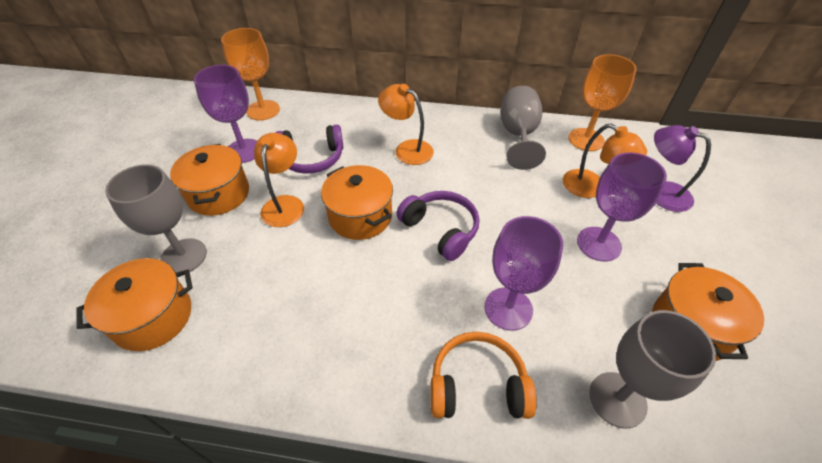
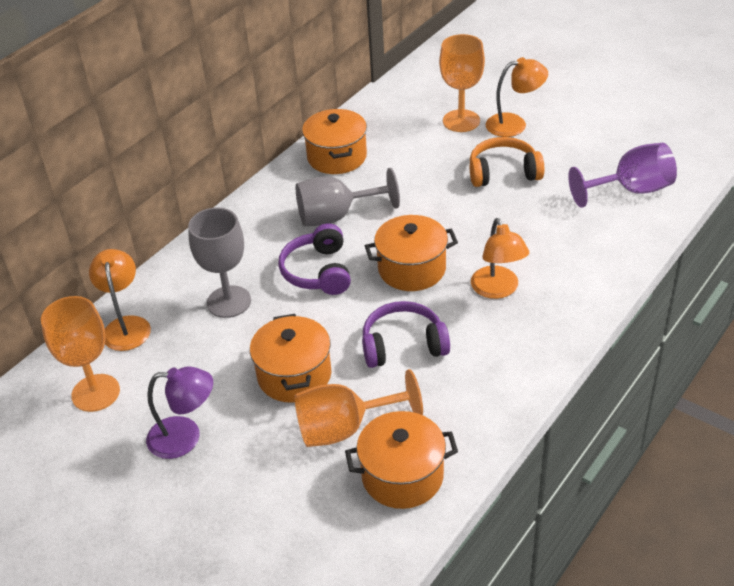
grey goblet: [105,164,207,273] [501,86,546,170] [589,310,716,428] = 3 -> [188,208,251,318] [296,168,400,226] = 2
orange goblet: [221,28,280,120] [569,54,637,151] = 2 -> [41,296,120,412] [294,369,423,447] [439,34,485,132] = 3
purple goblet: [194,65,257,163] [484,216,563,331] [577,152,667,262] = 3 -> [568,143,677,208] = 1

